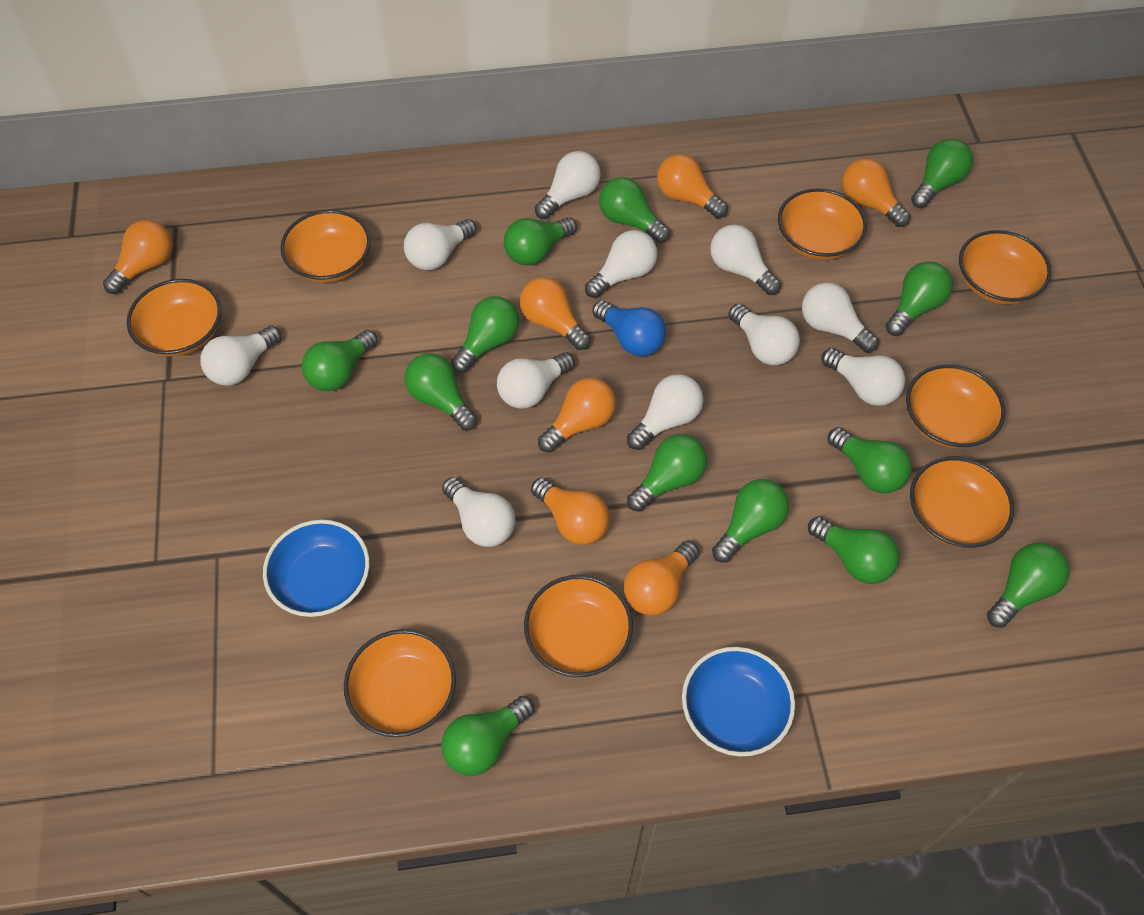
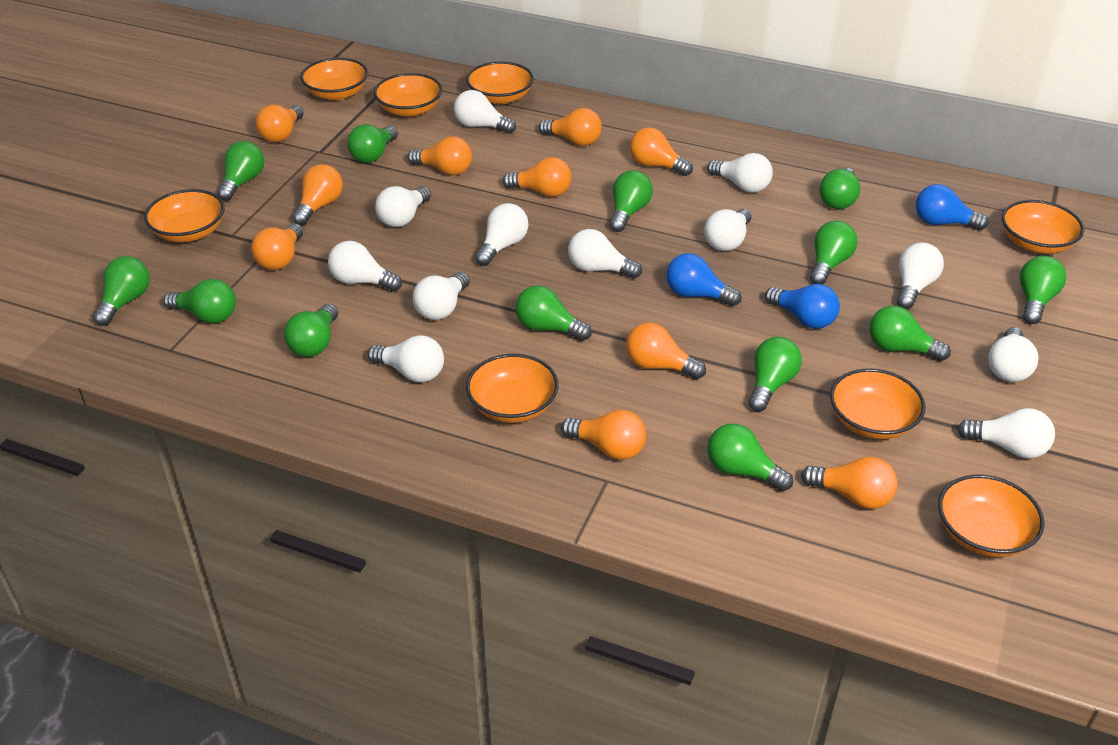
blue bowl: [263,520,370,617] [682,647,795,757] = 2 -> none = 0
blue light bulb: [592,300,666,356] = 1 -> [666,253,741,306] [765,284,840,329] [916,184,989,230] = 3
orange light bulb: [103,220,173,294] [520,277,591,350] [531,478,610,545] [538,378,616,453] [624,541,699,616] [657,154,728,219] [842,158,910,227] = 7 -> [251,224,303,270] [255,104,304,142] [292,164,343,225] [408,137,472,175] [502,157,572,197] [539,108,602,146] [561,410,646,460] [626,322,706,379] [630,127,693,176] [801,457,898,509] = 10
white light bulb: [200,326,281,386] [404,219,477,270] [442,477,515,547] [497,352,575,409] [535,151,601,219] [585,230,658,298] [627,374,703,450] [710,224,781,295] [728,304,800,365] [802,282,879,353] [821,348,905,406] = 11 -> [328,241,402,292] [368,335,444,382] [375,186,431,227] [413,272,470,320] [454,90,516,134] [475,203,529,266] [568,229,642,279] [704,209,751,251] [707,153,773,193] [897,242,944,309] [957,408,1055,458] [988,327,1038,382] = 12

